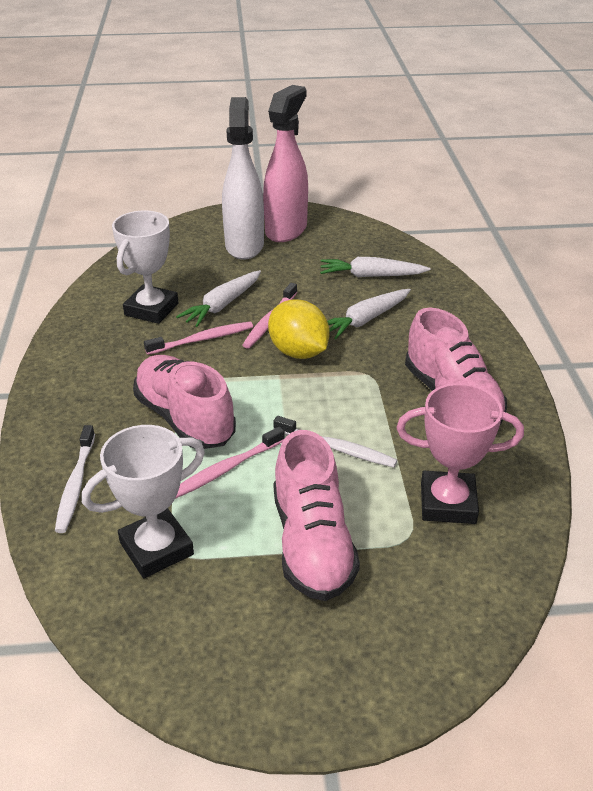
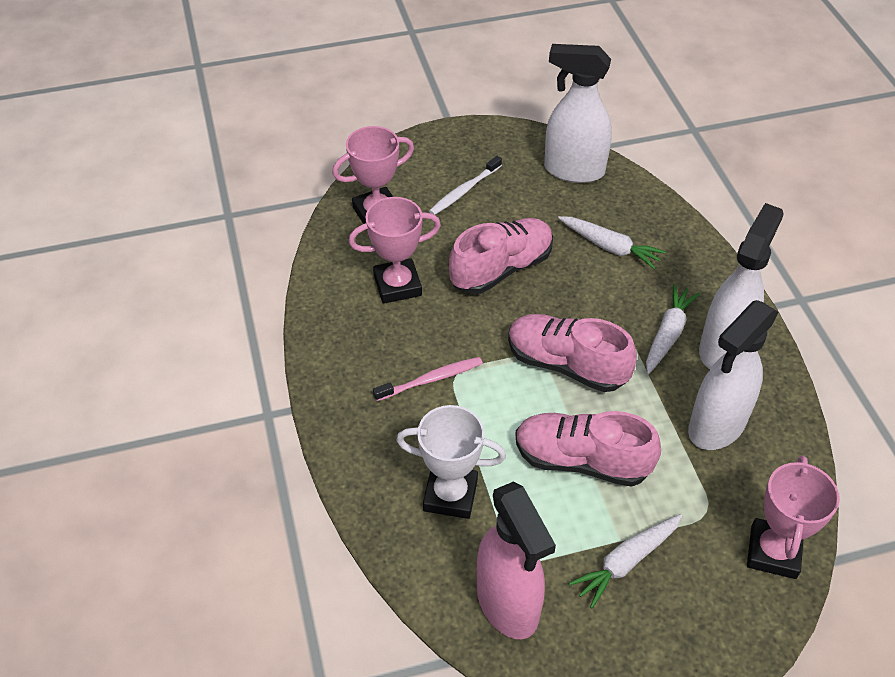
pink toothbrush: [144,321,253,355] [175,427,285,499] [242,283,297,349] = 3 -> [373,357,483,401] = 1
pink trophy: [397,383,524,524] = 1 -> [332,126,414,224] [348,197,441,304] [747,455,840,579] = 3
white spray bottle: [222,97,264,260] = 1 -> [544,44,612,183] [688,300,779,450] [699,203,784,369] = 3
white toothbrush: [55,425,95,533] [273,416,397,467] = 2 -> [429,156,502,215] = 1
white trophy: [82,425,205,578] [112,210,178,324] = 2 -> [396,405,506,519] = 1
yellow lemon: [268,299,330,359] = 1 -> none = 0

